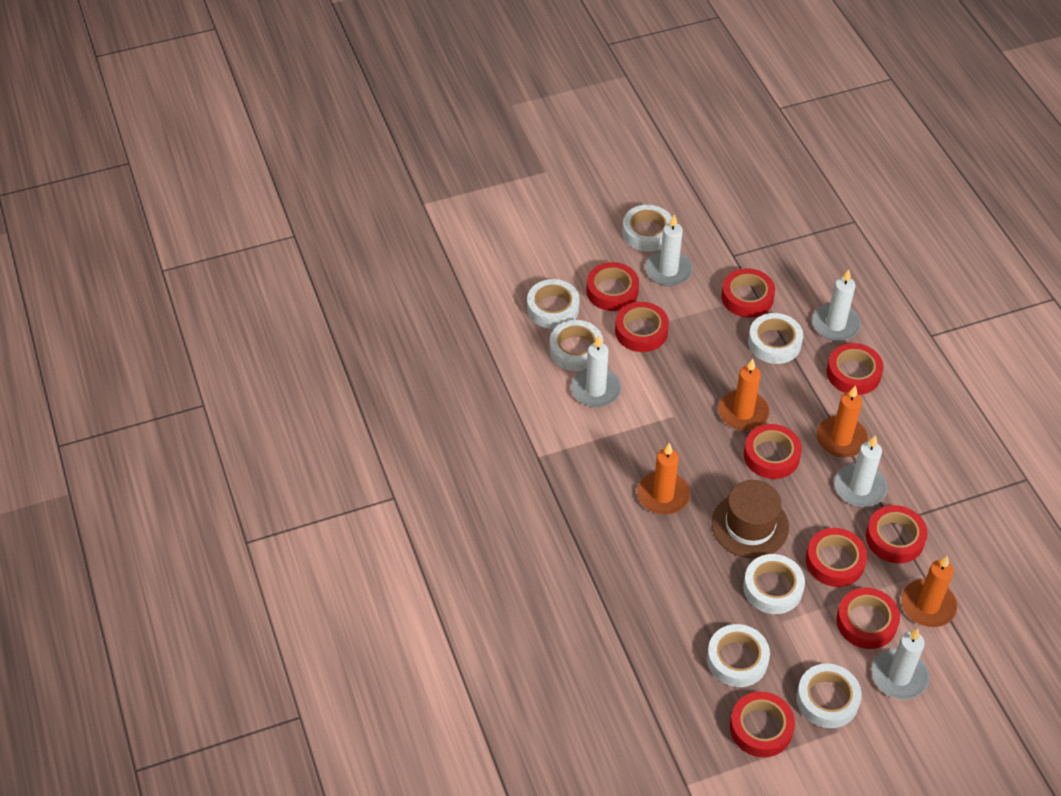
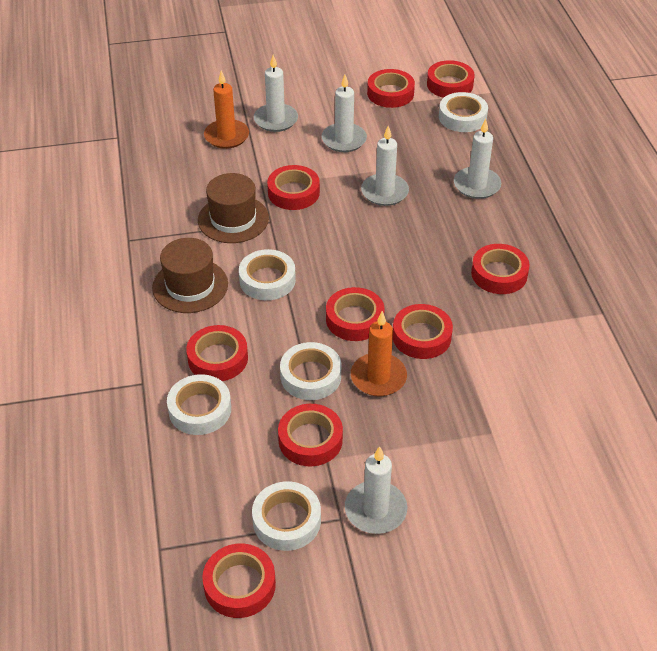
brown hat: [711,480,789,558] = 1 -> [152,238,228,313] [198,173,269,243] = 2
orange candle: [637,443,690,515] [718,359,769,431] [816,385,868,457] [901,556,957,627] = 4 -> [204,71,249,149] [351,311,407,396] = 2
white tape: [527,279,580,329] [550,320,603,371] [622,205,672,252] [707,624,770,687] [743,554,805,614] [748,313,803,364] [796,664,862,728] = 7 -> [167,374,231,435] [239,249,296,300] [252,481,321,551] [280,342,341,400] [439,92,488,132] = 5

